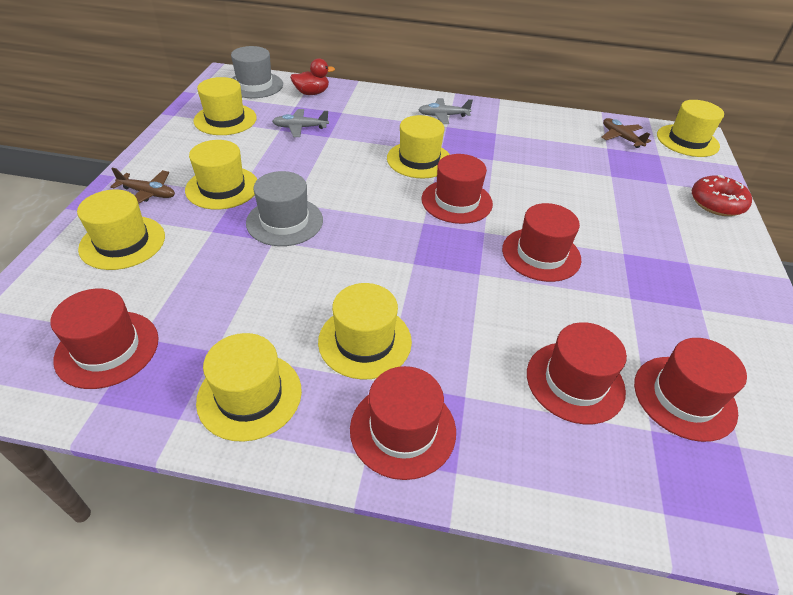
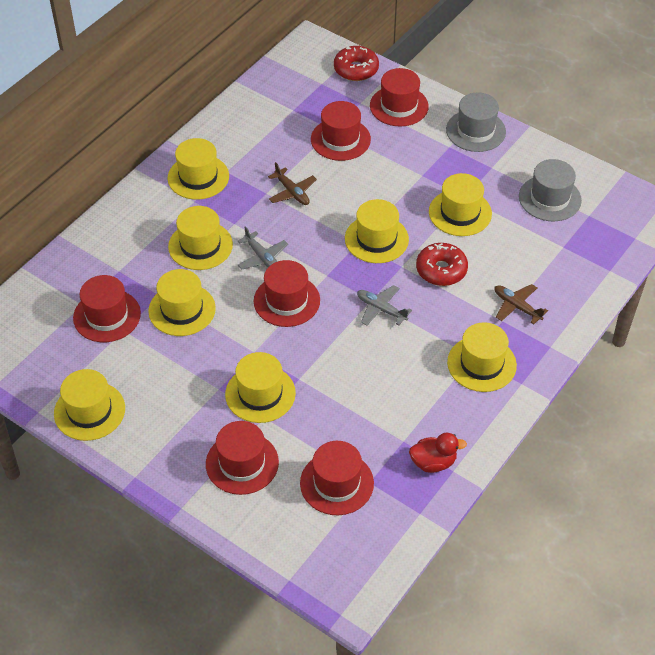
red donut: [691,175,752,216] = 1 -> [334,46,379,81] [416,243,468,286] = 2
yellow hat: [77,190,165,270] [185,140,258,210] [193,77,257,135] [196,333,302,442] [318,283,412,379] [387,115,450,178] [657,100,724,157] = 7 -> [54,369,125,441] [148,269,216,336] [167,138,229,200] [168,206,233,270] [225,352,296,423] [345,199,409,263] [429,173,492,236] [447,322,517,392] = 8

